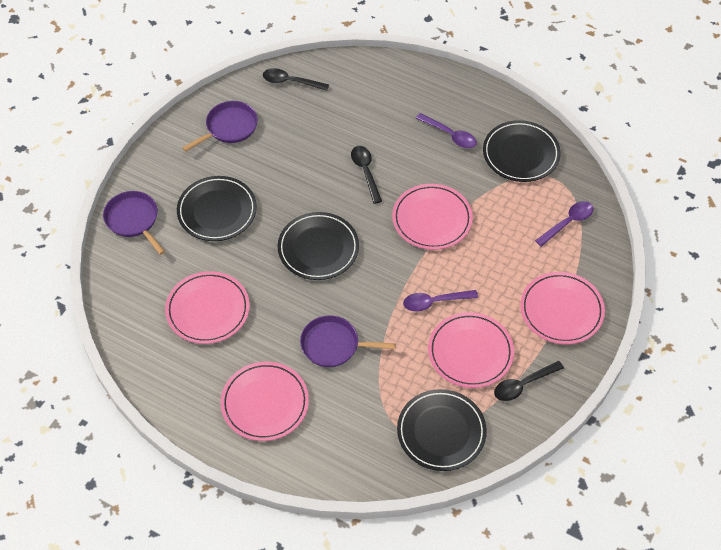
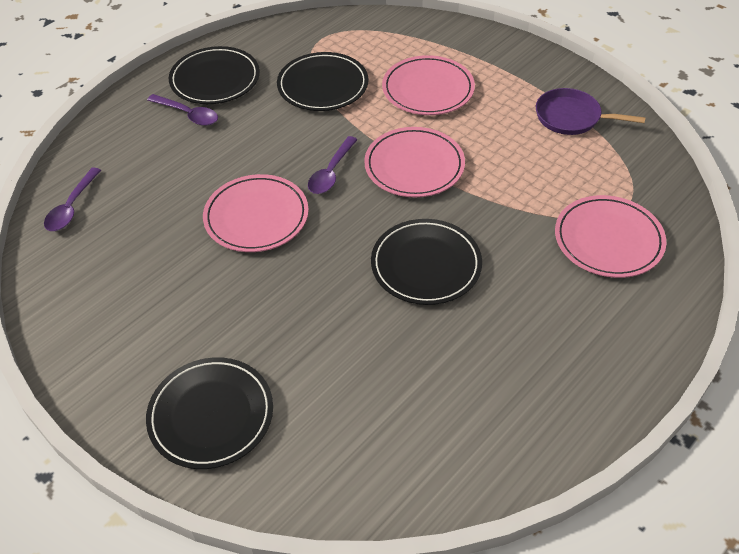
black spoon: [263,68,329,91] [351,146,382,204] [494,361,564,401] = 3 -> none = 0
pink plate: [165,271,250,344] [221,362,309,441] [392,184,473,250] [428,312,514,388] [520,272,605,344] = 5 -> [203,174,309,252] [364,127,465,198] [382,55,475,115] [555,195,666,278] = 4
purple pan: [103,191,165,255] [183,101,258,152] [300,315,396,367] = 3 -> [536,88,646,135] = 1

